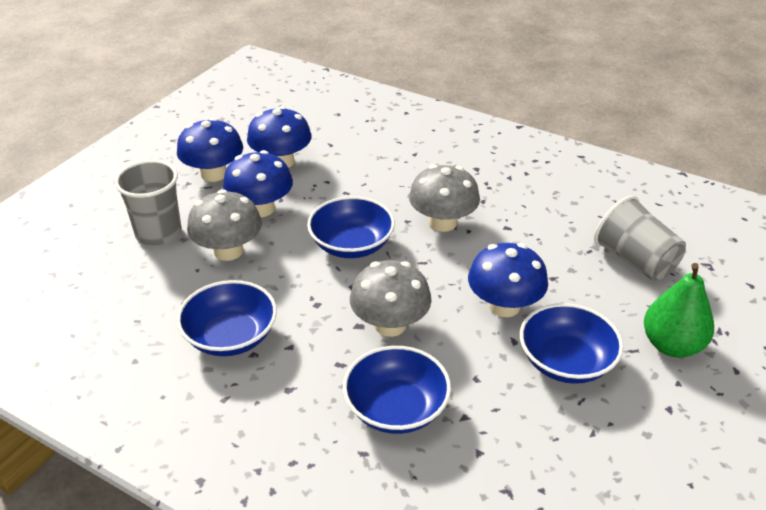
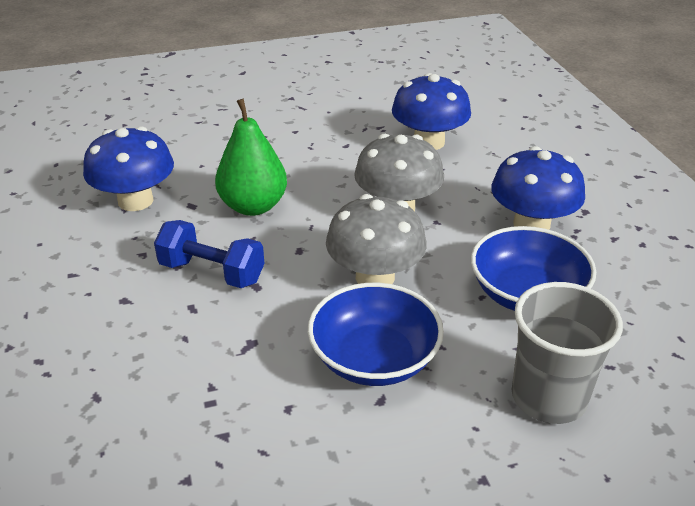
blue bowl: [177,280,277,356] [307,196,395,258] [343,346,451,434] [520,303,624,384] = 4 -> [308,283,444,386] [471,226,596,311] = 2
blue dumbbell: none = 0 -> [154,220,265,288] = 1
blue mushroom: [177,118,243,182] [223,150,293,217] [247,106,312,168] [468,243,548,317] = 4 -> [83,126,174,211] [392,73,471,150] [491,146,585,230] = 3
grey cup: [114,160,181,245] [594,196,686,281] = 2 -> [512,282,623,424] = 1
grey mushroom: [187,189,262,261] [350,260,432,337] [409,164,480,232] = 3 -> [326,194,427,284] [354,134,444,211] = 2

